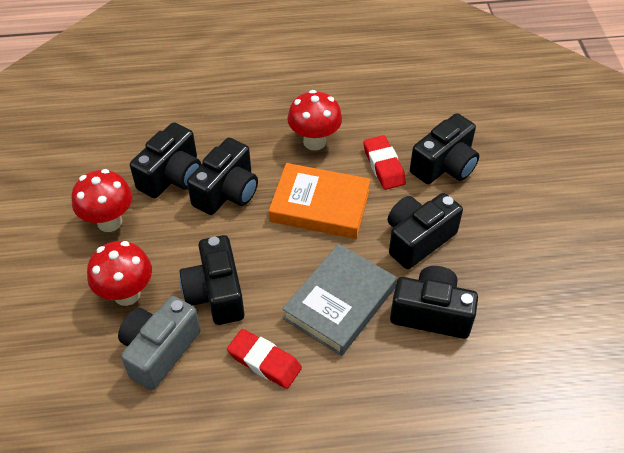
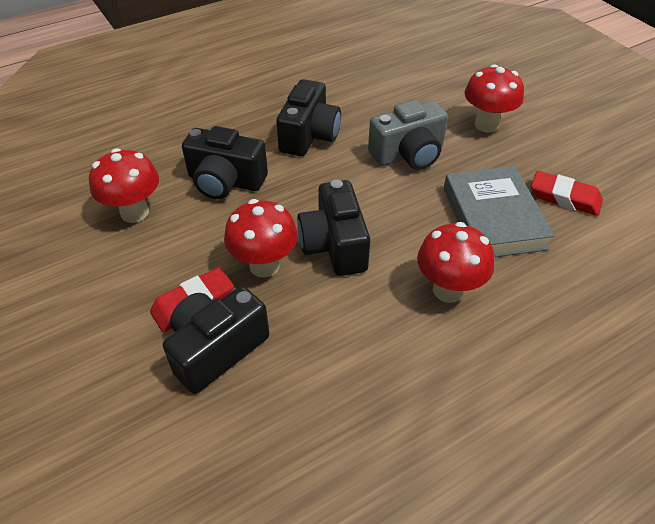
black camera: [130,122,201,198] [180,235,245,325] [187,138,258,215] [388,193,463,269] [390,266,478,339] [410,113,479,184] = 6 -> [163,286,269,394] [182,126,268,199] [276,79,341,156] [297,180,370,276] = 4
orange book: [269,163,371,239] = 1 -> none = 0
red mushroom: [72,169,132,232] [87,241,152,306] [287,90,342,151] = 3 -> [89,148,159,223] [224,199,298,278] [417,222,494,303] [465,64,524,133] = 4

